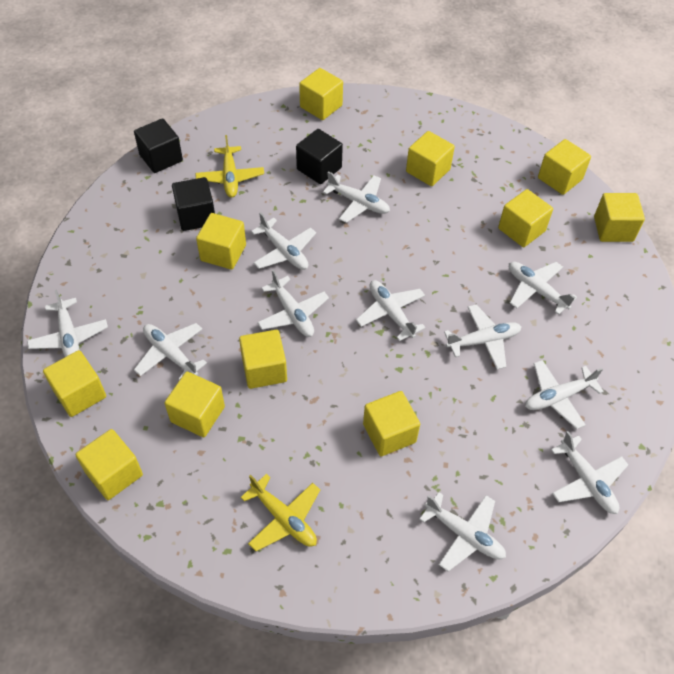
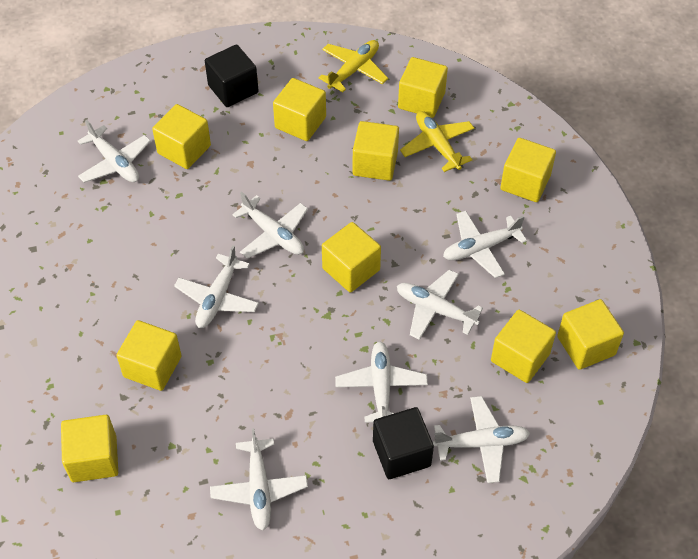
black cube: [134,118,183,173] [172,177,215,231] [296,129,343,184] = 3 -> [205,44,259,107] [373,407,434,479] = 2
white plane: [27,290,108,357] [134,323,207,380] [251,212,316,270] [257,270,329,337] [323,171,390,223] [356,280,426,341] [419,492,506,572] [444,304,521,370] [509,262,577,315] [525,360,604,429] [551,431,628,514] = 11 -> [78,120,151,183] [174,245,259,328] [210,428,308,530] [232,192,308,259] [335,342,428,423] [397,270,483,340] [433,396,530,483] [443,211,527,278] = 8
yellow cube: [43,350,106,417] [75,429,143,500] [164,372,225,437] [196,213,246,270] [239,330,287,389] [299,68,343,120] [363,391,420,456] [406,131,455,186] [498,189,553,247] [538,139,591,195] [594,193,645,242] = 11 -> [61,415,118,482] [116,320,182,391] [152,104,211,169] [273,78,326,141] [322,222,381,292] [353,121,399,181] [398,57,448,118] [491,310,556,383] [500,138,556,202] [557,299,624,370] = 10

